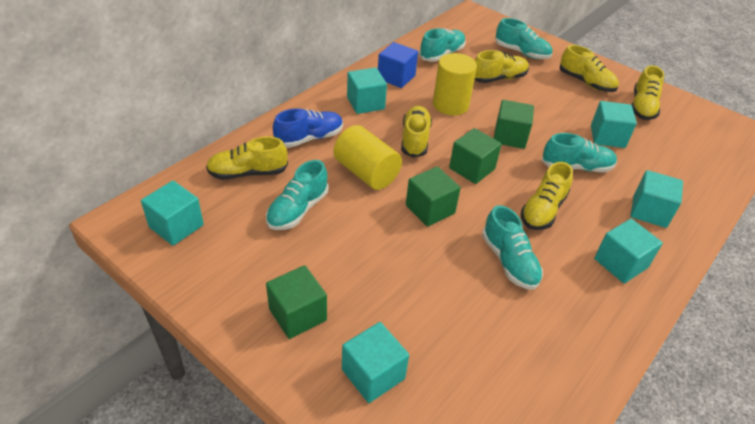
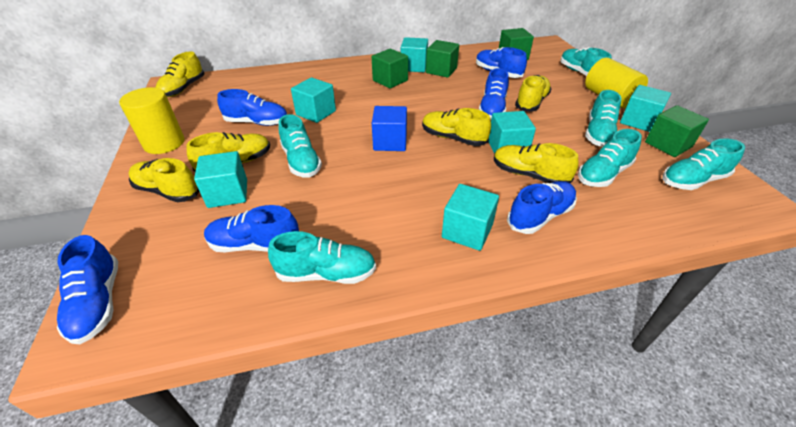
blue shoe: [273,108,343,148] = 1 -> [57,235,118,344] [204,205,299,252] [217,89,287,126] [476,47,527,78] [479,68,509,119] [507,181,577,234] = 6
turquoise shoe: [266,160,328,230] [419,28,466,62] [482,205,543,290] [495,18,552,59] [541,133,617,172] = 5 -> [268,231,376,284] [279,114,322,177] [560,47,612,76] [578,129,642,187] [585,90,622,146] [663,138,745,190] = 6

